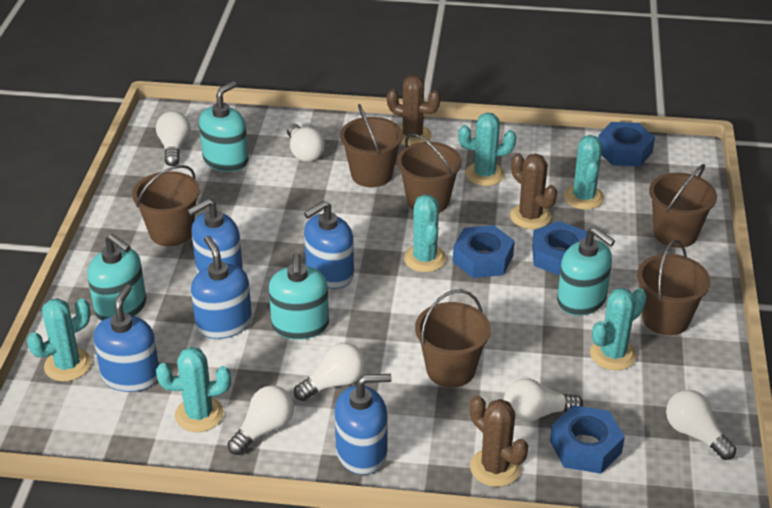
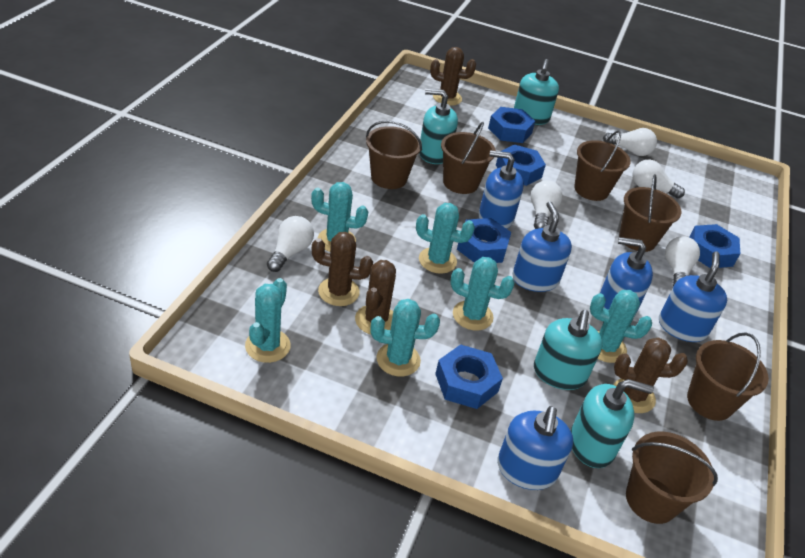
blue nut: [453,225,515,278] [532,221,587,276] [550,405,625,474] [598,122,655,166] = 4 -> [435,344,503,409] [457,218,511,263] [488,107,535,143] [496,144,546,186] [689,224,740,268] = 5
brown cactus: [387,75,440,146] [470,396,528,487] [510,153,557,229] = 3 -> [312,232,373,306] [355,260,396,334] [430,47,476,106] [613,337,688,413] = 4
white light bulb: [156,111,190,166] [227,385,294,455] [287,124,325,162] [294,343,366,401] [504,378,583,422] [666,390,736,460] = 6 -> [267,216,314,272] [531,180,563,229] [603,128,657,156] [632,160,685,198] [665,236,700,287] = 5

